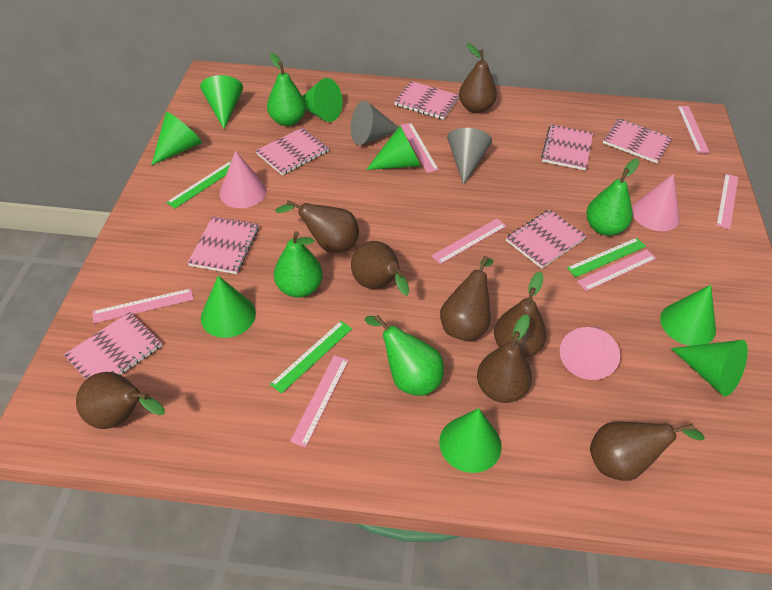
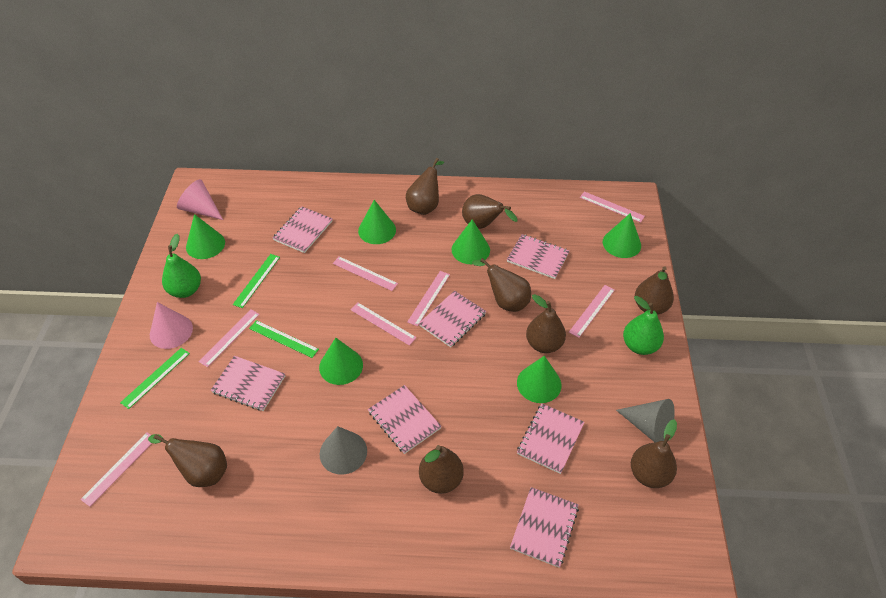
green cone: [152,112,202,165] [200,75,243,129] [201,276,256,338] [302,78,343,122] [366,126,421,170] [439,408,501,473] [660,285,716,346] [671,340,748,396] = 8 -> [186,214,225,259] [319,338,363,385] [358,200,396,244] [452,219,490,264] [517,356,562,403] [602,213,641,258] = 6
green pear: [267,53,306,126] [274,231,323,298] [365,315,444,396] [586,159,639,236] = 4 -> [162,234,201,298] [623,296,664,355] = 2
pink cone: [220,151,267,208] [560,327,620,380] [632,174,680,231] = 3 -> [150,302,193,349] [177,179,223,220] = 2

